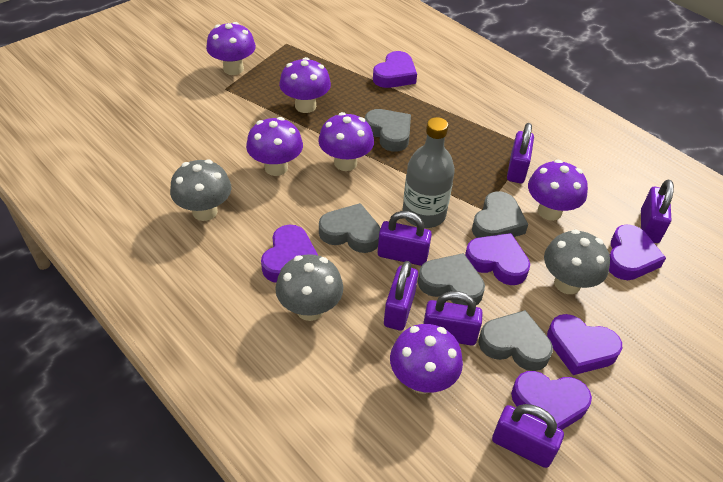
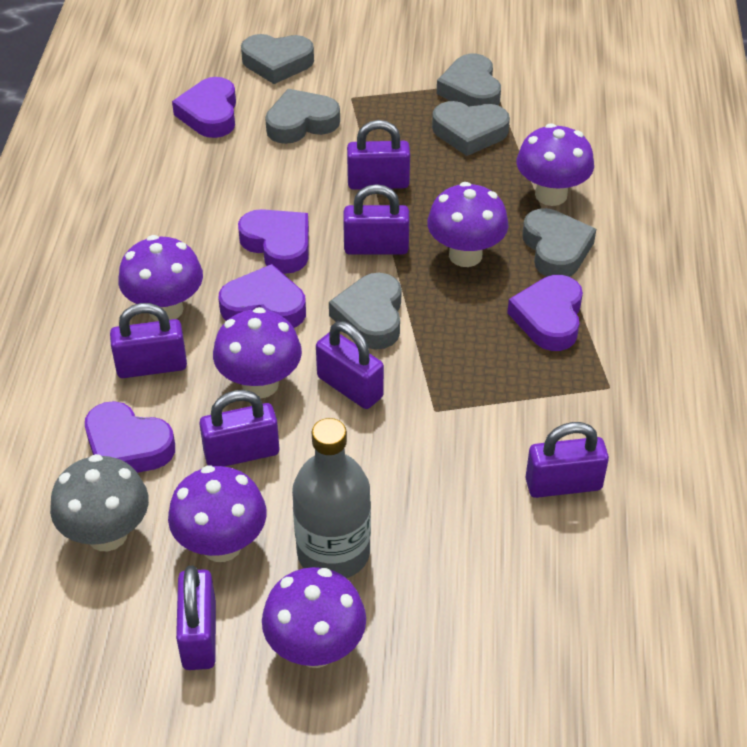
grey heart: [319,203,381,253] [365,109,411,152] [418,253,485,306] [472,191,528,238] [478,310,553,371] = 5 -> [241,34,314,84] [265,89,340,144] [329,273,402,350] [432,101,510,156] [436,54,501,107] [522,208,596,277] = 6
grey mushroom: [170,159,231,221] [275,254,343,321] [544,229,610,294] = 3 -> [50,454,149,551] = 1
purple heart: [261,225,318,282] [373,51,417,88] [465,233,530,285] [511,371,592,430] [547,314,622,375] [609,224,666,280] = 6 -> [85,401,175,473] [172,77,236,138] [218,264,306,328] [238,209,309,274] [507,275,583,351] = 5
purple padlock: [378,211,432,266] [384,261,418,331] [423,291,483,346] [492,404,564,468] [507,123,534,183] [641,180,674,243] = 6 -> [110,303,187,378] [176,566,216,670] [199,390,279,467] [316,321,384,409] [343,184,409,255] [347,120,410,190] [526,422,609,498] = 7

